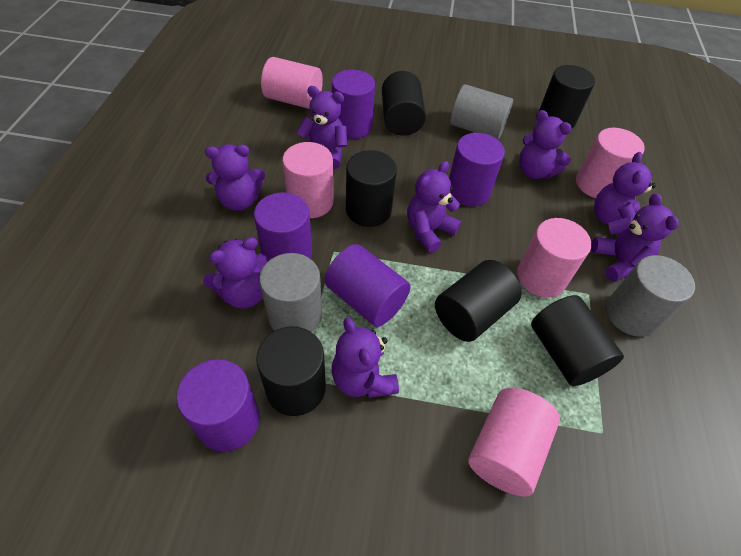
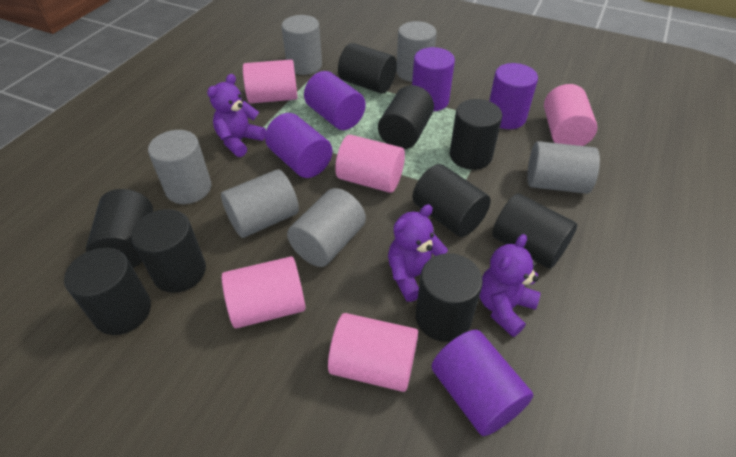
black cylinder: [256,326,326,416] [346,150,397,227] [382,71,426,136] [435,260,522,342] [531,295,624,386] [539,65,595,128] = 6 -> [64,247,151,335] [86,189,153,268] [131,209,206,293] [338,43,397,94] [378,85,434,149] [412,164,491,237] [416,253,483,342] [450,99,502,170] [492,194,577,269] = 9
grey cylinder: [259,253,322,332] [450,84,513,139] [606,255,695,337] = 3 -> [148,130,211,204] [221,170,299,238] [282,15,322,75] [287,188,366,267] [396,21,437,82] [527,141,600,194] = 6
purple teddy bear: [203,237,268,309] [205,144,265,211] [296,86,347,169] [332,317,399,398] [407,161,461,253] [519,110,572,179] [591,193,679,282] [594,152,656,234] = 8 -> [207,74,266,157] [388,205,448,302] [480,234,541,337] = 3

